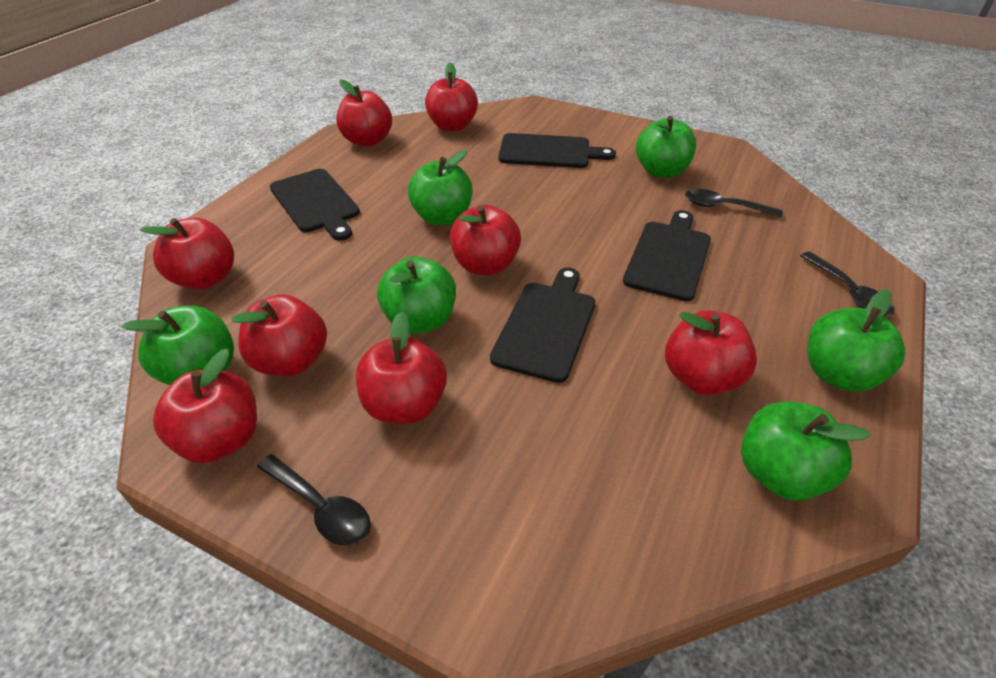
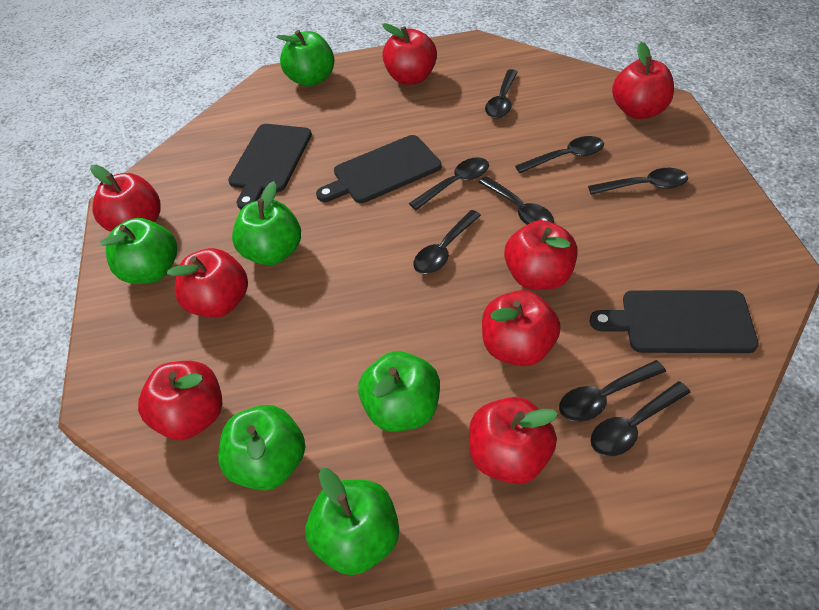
black cutting board: [270,169,360,241] [490,267,595,383] [499,133,616,168] [623,210,711,301] = 4 -> [228,124,312,209] [316,135,442,203] [590,290,759,353] = 3
black spoon: [257,454,371,546] [685,189,783,217] [800,252,895,316] = 3 -> [409,157,489,210] [414,210,481,274] [479,176,554,225] [485,69,518,118] [515,136,604,173] [559,360,666,422] [588,168,688,195] [590,381,691,456] = 8

